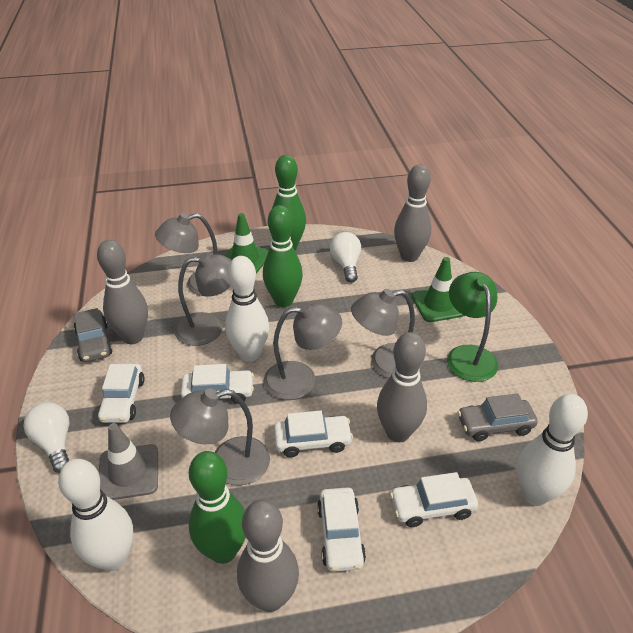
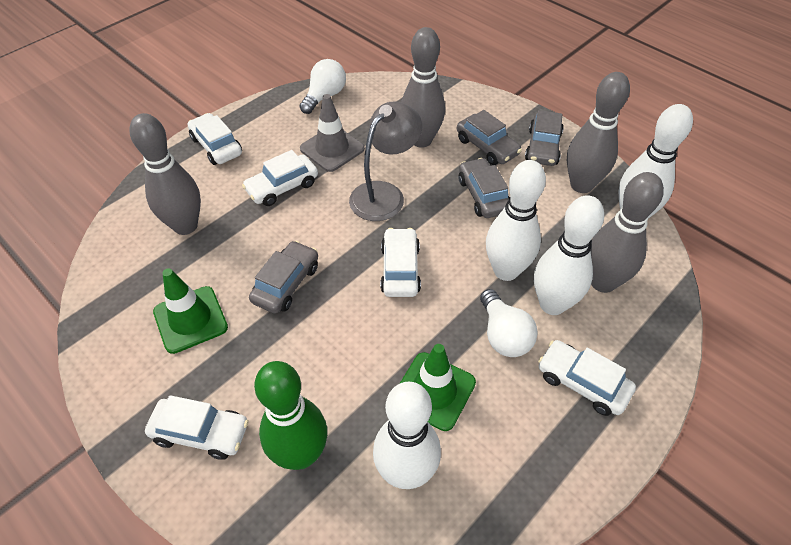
green bowling pin: [189,451,246,564] [263,205,303,307] [272,155,306,250] = 3 -> [254,361,327,470] = 1
green lamp: [447,272,498,382] = 1 -> none = 0
grey car: [74,308,112,362] [458,393,538,441] = 2 -> [249,241,318,314] [457,110,522,165] [459,158,510,218] [525,110,564,166] = 4
grey lamp: [155,213,226,296] [170,389,270,486] [174,253,232,346] [264,302,342,400] [351,289,422,378] = 5 -> [349,102,422,221] = 1
white bowling pin: [58,459,133,571] [225,256,269,362] [517,394,588,506] = 3 -> [373,382,441,489] [486,160,546,281] [534,195,604,315] [618,104,693,218] = 4

